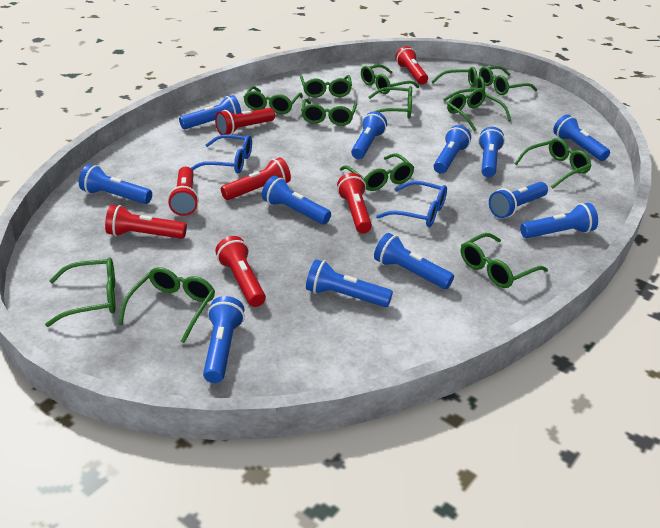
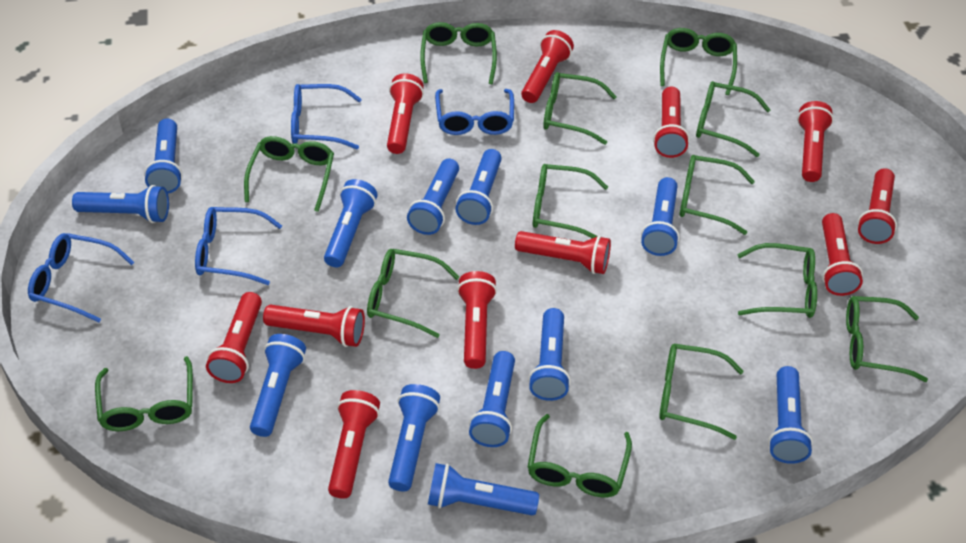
blue glasses: [191,134,252,174] [376,181,447,227] = 2 -> [28,233,135,322] [195,207,282,285] [291,84,362,149] [435,89,514,135] = 4
red flashlight: [105,205,187,239] [168,167,199,216] [215,108,275,135] [215,236,266,307] [221,157,291,200] [337,173,372,233] [395,46,428,85] = 7 -> [206,292,262,383] [263,305,365,347] [328,390,380,499] [387,73,424,154] [457,271,497,369] [515,231,611,274] [521,30,574,103] [653,87,690,158] [797,101,834,182] [822,213,863,296] [857,168,897,244] = 11

